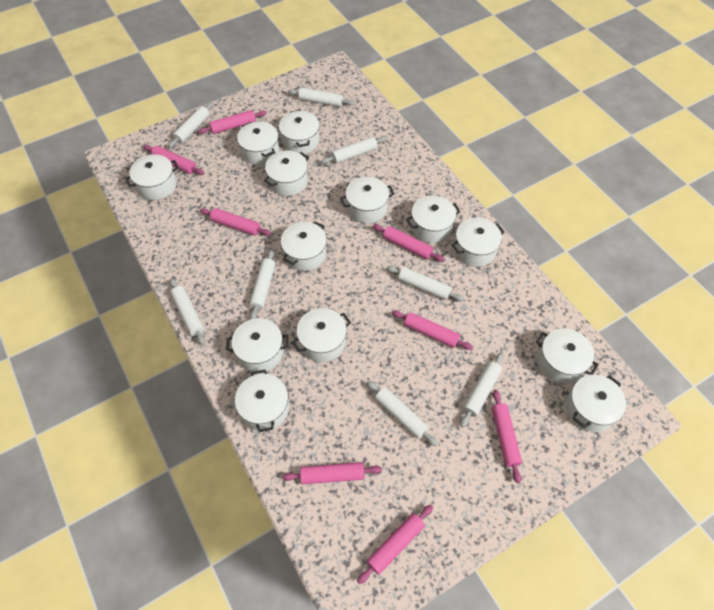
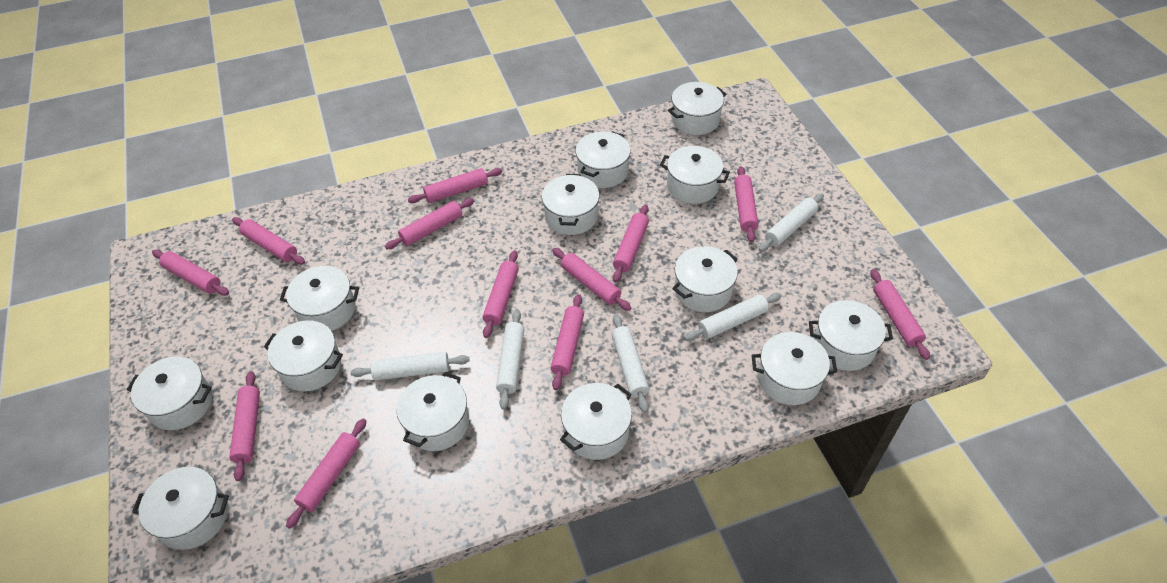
pink rolling pin: [144,145,204,175] [198,110,267,134] [200,208,271,236] [282,462,382,484] [357,505,433,584] [373,224,444,262] [392,310,473,350] [492,390,522,483] = 8 -> [152,250,229,296] [229,371,260,481] [232,217,305,265] [286,418,366,529] [385,198,474,249] [408,168,503,203] [482,250,519,338] [551,294,584,390] [552,248,631,311] [613,205,649,282] [734,166,759,242] [870,269,930,360] = 12
white rolling pin: [168,102,213,148] [170,278,205,345] [249,249,275,319] [288,88,354,107] [321,136,387,164] [367,381,438,446] [386,266,464,301] [460,352,504,427] = 8 -> [350,352,470,380] [496,309,524,409] [612,314,649,413] [684,293,782,341] [758,193,824,252] = 5

